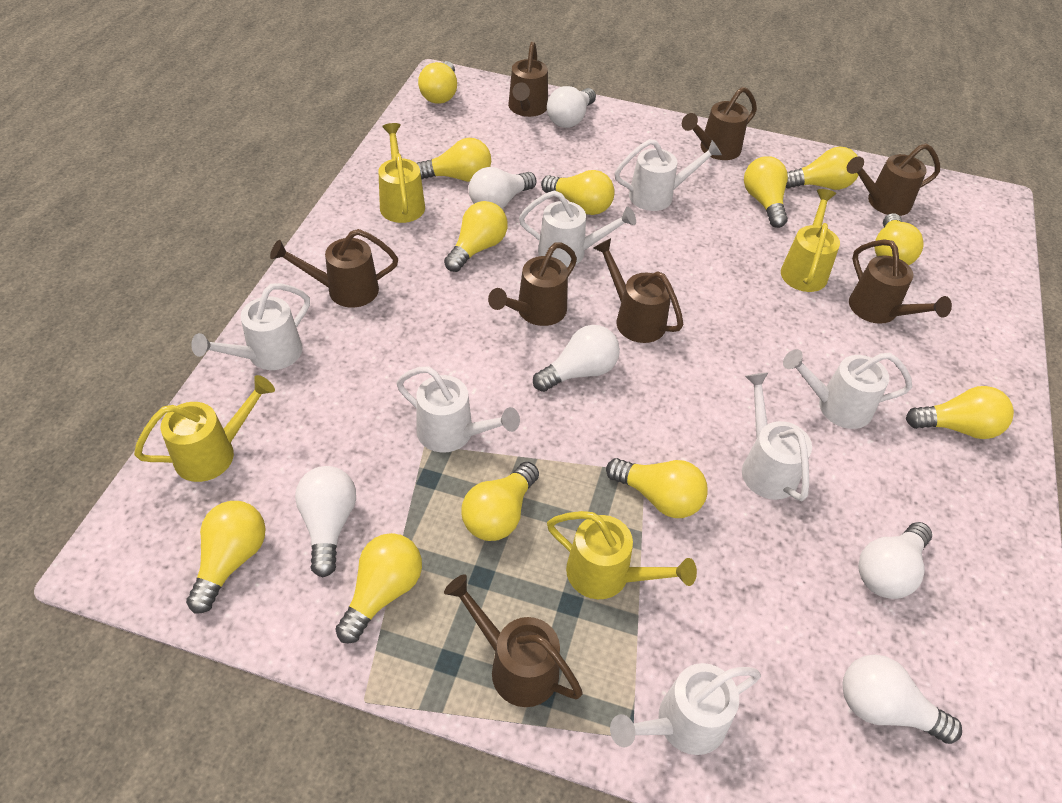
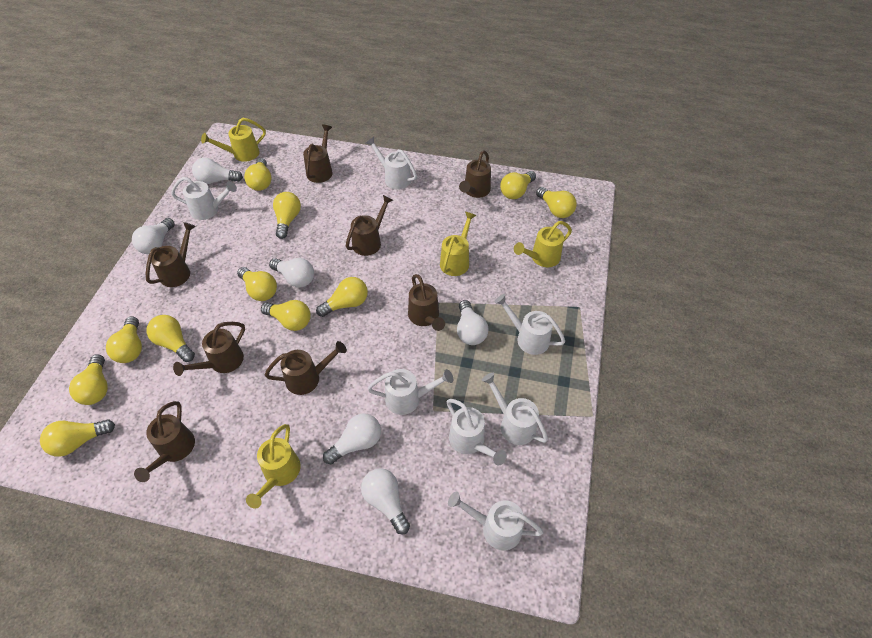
yellow light bulb: [186,501,266,614] [335,533,422,644] [416,138,491,182] [418,61,457,104] [444,201,508,272] [461,462,539,541] [541,170,615,215] [606,458,708,518] [744,156,788,228] [786,147,858,190] [874,213,923,265] [906,386,1014,439] = 12 -> [40,419,115,457] [69,354,108,405] [106,316,142,363] [147,315,195,362] [237,267,277,301] [244,158,272,191] [261,300,311,331] [273,192,301,239] [316,277,368,317] [500,171,536,199] [536,187,577,218] = 11

